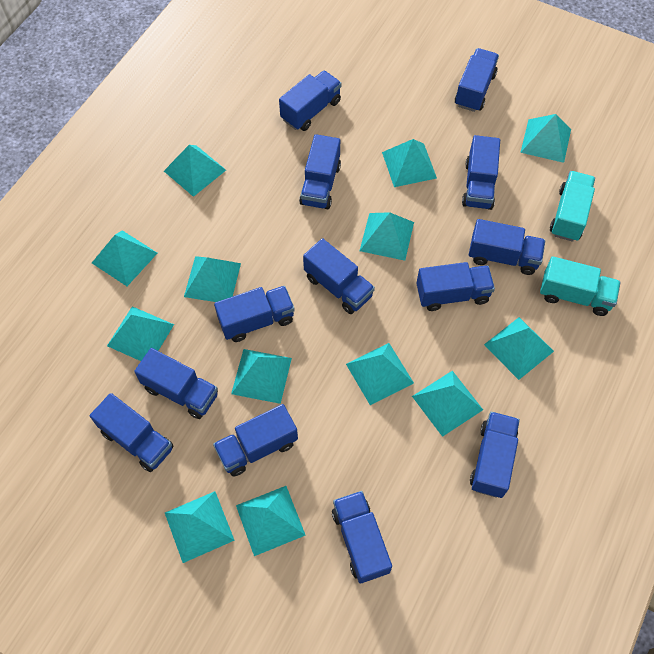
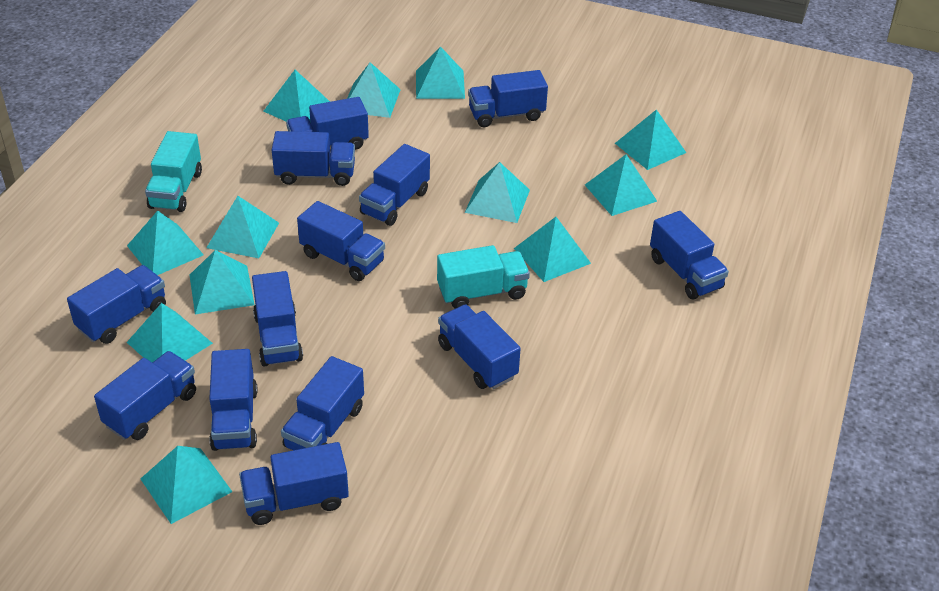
turquoise pyramid: [92,230,157,286] [107,306,174,361] [164,145,226,197] [165,491,235,563] [184,256,241,302] [231,349,292,404] [236,486,306,556] [346,343,414,405] [360,212,414,261] [382,139,437,187] [412,371,483,437] [484,317,554,380] [520,114,571,163] = 13 -> [127,211,204,275] [127,303,213,363] [141,446,232,524] [190,250,254,314] [206,196,279,258] [263,70,330,121] [347,62,401,118] [416,46,465,99] [465,162,530,223] [514,217,591,282] [585,154,657,216] [615,109,686,170] = 12

